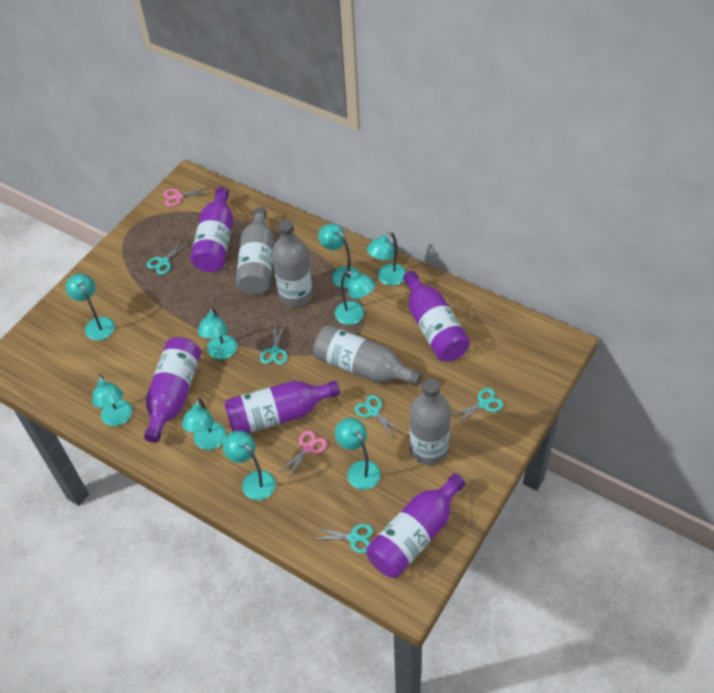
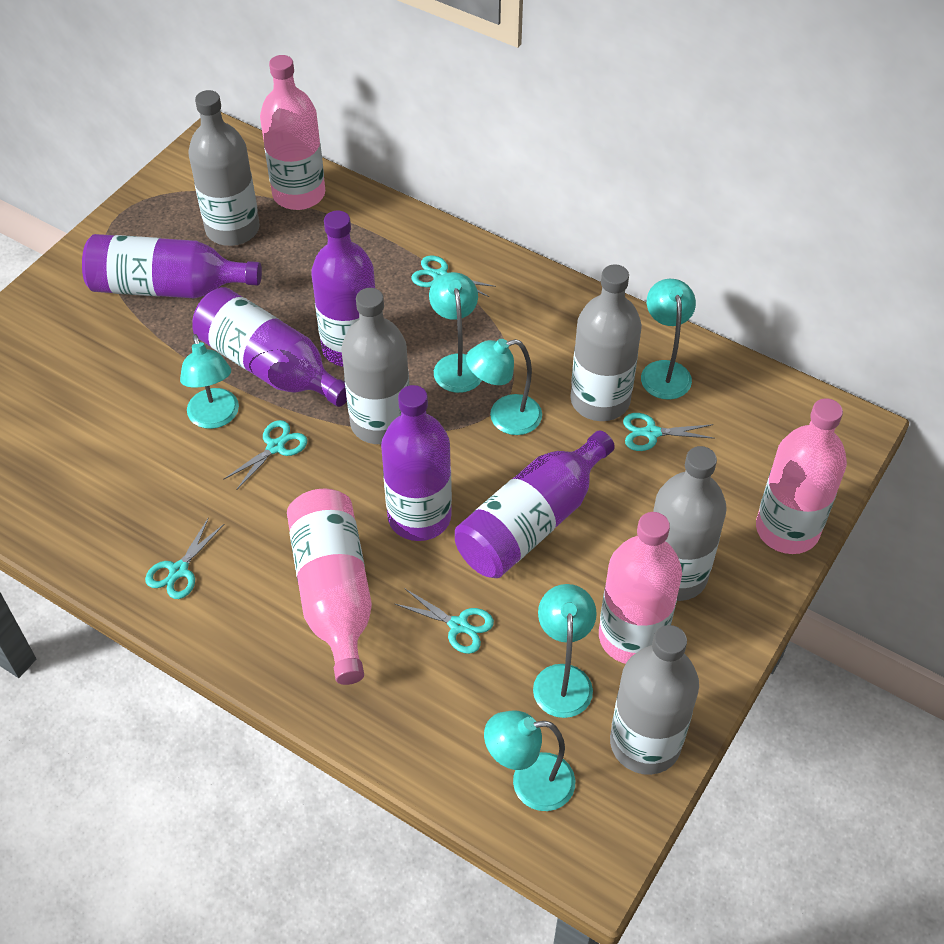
grey bottle: [236,207,274,295] [272,219,313,307] [313,325,422,387] [410,378,451,465] = 4 -> [188,90,260,246] [341,288,409,444] [570,264,642,421] [610,625,699,775] [653,446,727,601] = 5
pink bottle: none = 0 -> [260,55,325,210] [287,489,372,685] [599,512,682,664] [756,398,847,554] = 4
pink scissors: [163,187,210,207] [280,430,327,478] = 2 -> none = 0
turquoise lamp: [65,274,115,340] [92,374,132,426] [182,398,226,450] [198,307,237,360] [223,431,276,500] [318,224,360,288] [335,271,375,325] [335,418,381,490] [367,232,406,286] = 9 -> [180,334,239,429] [429,272,482,393] [466,339,542,435] [484,710,575,811] [533,584,597,718] [641,279,696,400] = 6

